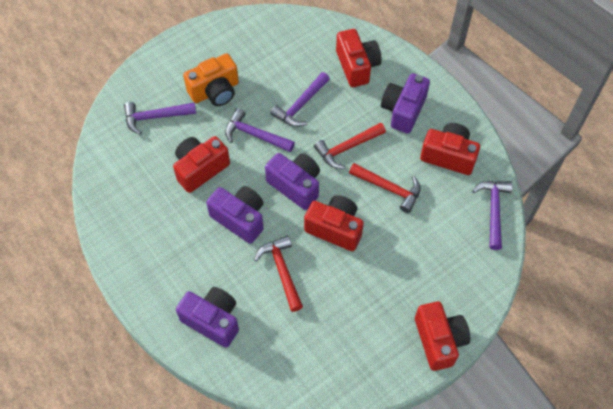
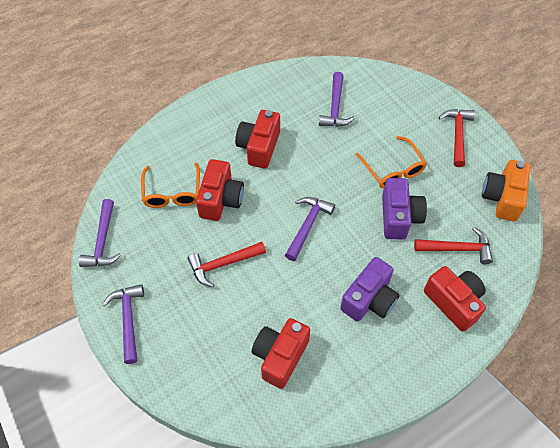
orange glasses: none = 0 -> [141,163,200,208] [356,136,427,188] = 2
purple camera: [176,287,239,348] [206,186,264,244] [265,153,320,210] [381,73,430,134] = 4 -> [340,257,400,322] [382,178,427,240] = 2
red camera: [173,136,230,193] [304,195,364,251] [336,29,382,87] [415,301,470,371] [420,123,480,175] = 5 -> [196,159,244,221] [235,110,280,169] [252,318,310,389] [424,266,486,332] = 4

